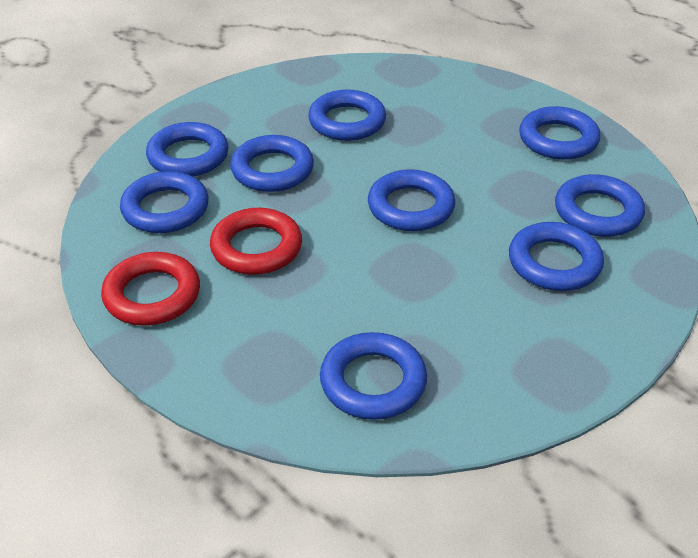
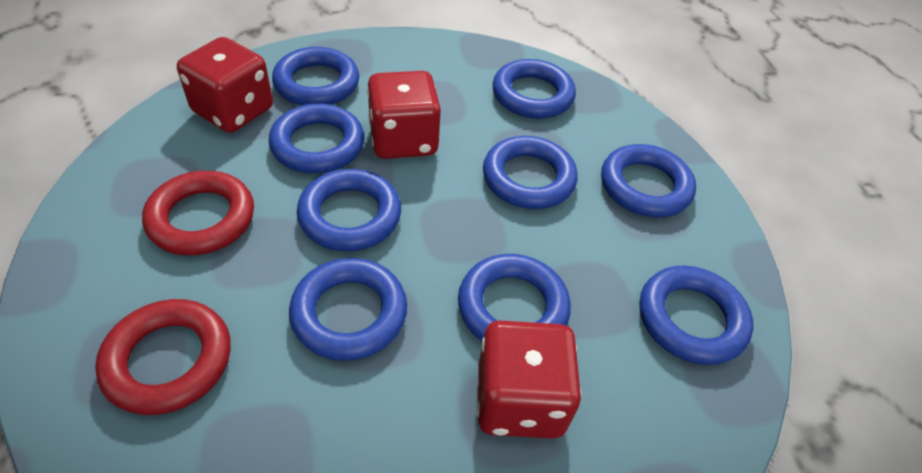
red dice: none = 0 -> [177,37,273,133] [367,71,441,159] [477,320,581,439] = 3

